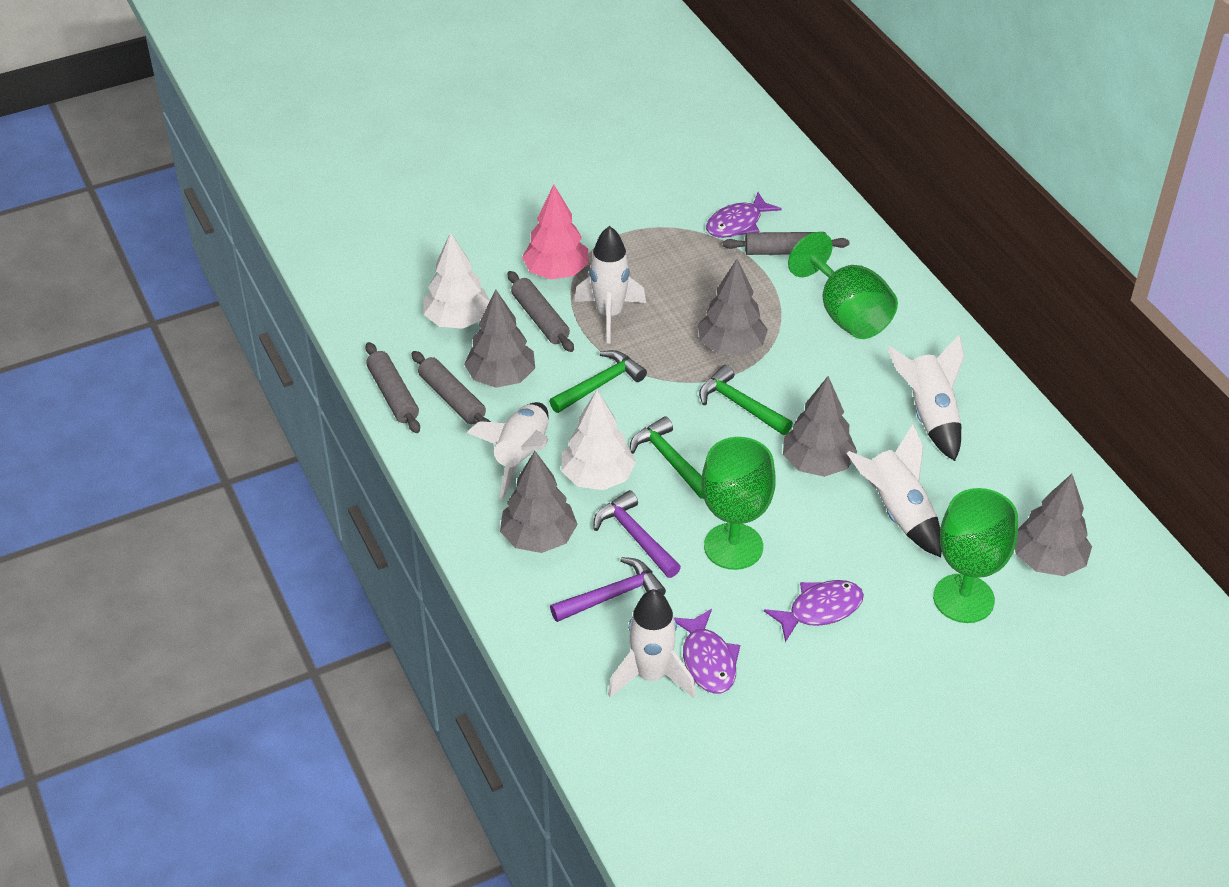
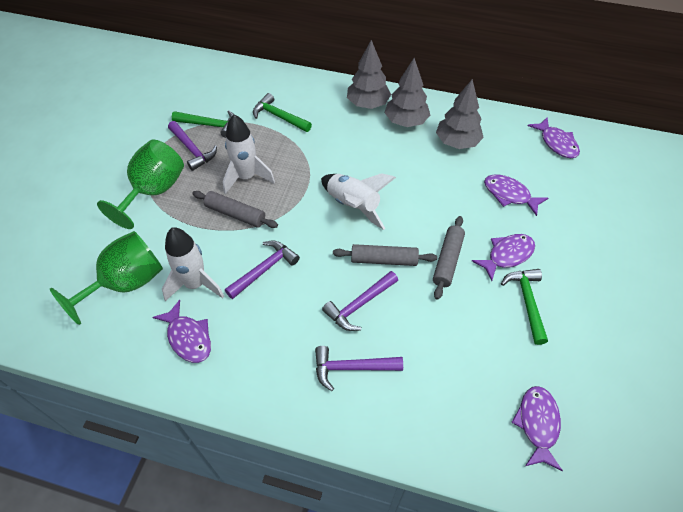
green goblet: [701,437,776,570] [788,232,898,339] [933,488,1018,623] = 3 -> [50,231,163,325] [97,140,184,229] = 2
grey rolling pin: [366,342,420,433] [411,351,491,424] [508,271,574,352] [723,232,849,255] = 4 -> [192,191,278,228] [333,244,437,266] [433,216,465,300] = 3
grey tree: [464,289,535,388] [500,451,578,553] [698,259,768,356] [783,376,857,477] [1015,474,1092,576] = 5 -> [347,40,391,109] [384,58,430,127] [436,79,484,149] = 3
pink tree: [522,185,589,279] = 1 -> none = 0
purple fish: [673,609,740,693] [706,192,782,238] [764,580,864,642] = 3 -> [152,300,211,363] [472,234,535,281] [484,174,548,216] [511,386,563,471] [528,118,580,158] = 5
purple hammer: [550,557,666,622] [594,490,681,578] = 2 -> [168,121,217,171] [225,241,300,299] [315,346,403,391] [322,271,398,331] = 4
white rocket: [467,402,548,499] [574,226,646,344] [608,589,696,698] [847,424,942,557] [887,334,964,461] = 5 -> [162,227,224,301] [223,114,275,194] [321,173,396,230] = 3
white tree: [424,232,490,329] [561,390,636,490] = 2 -> none = 0

